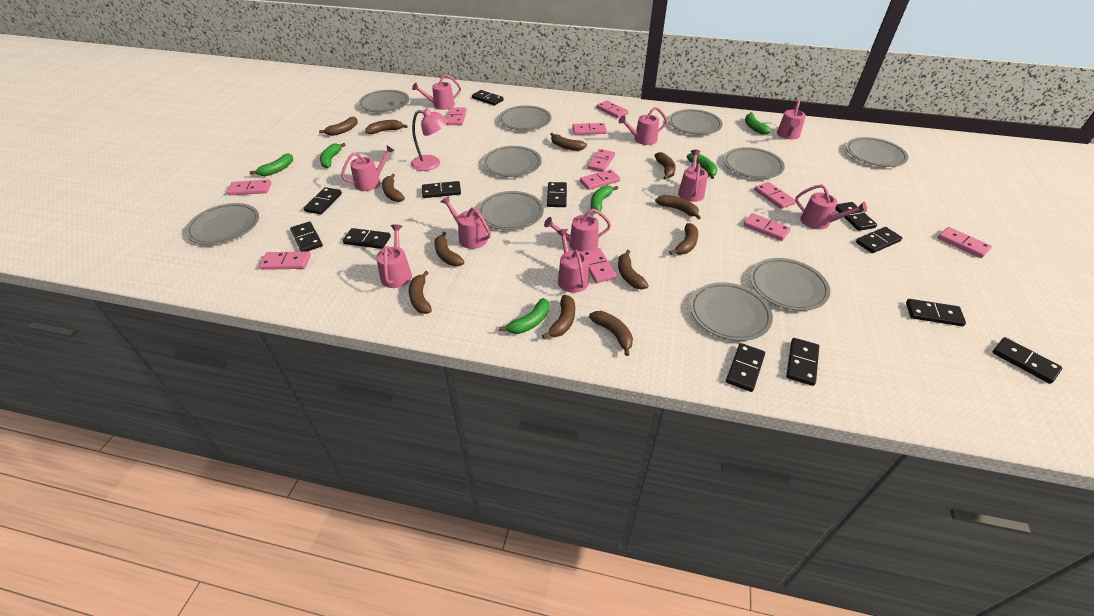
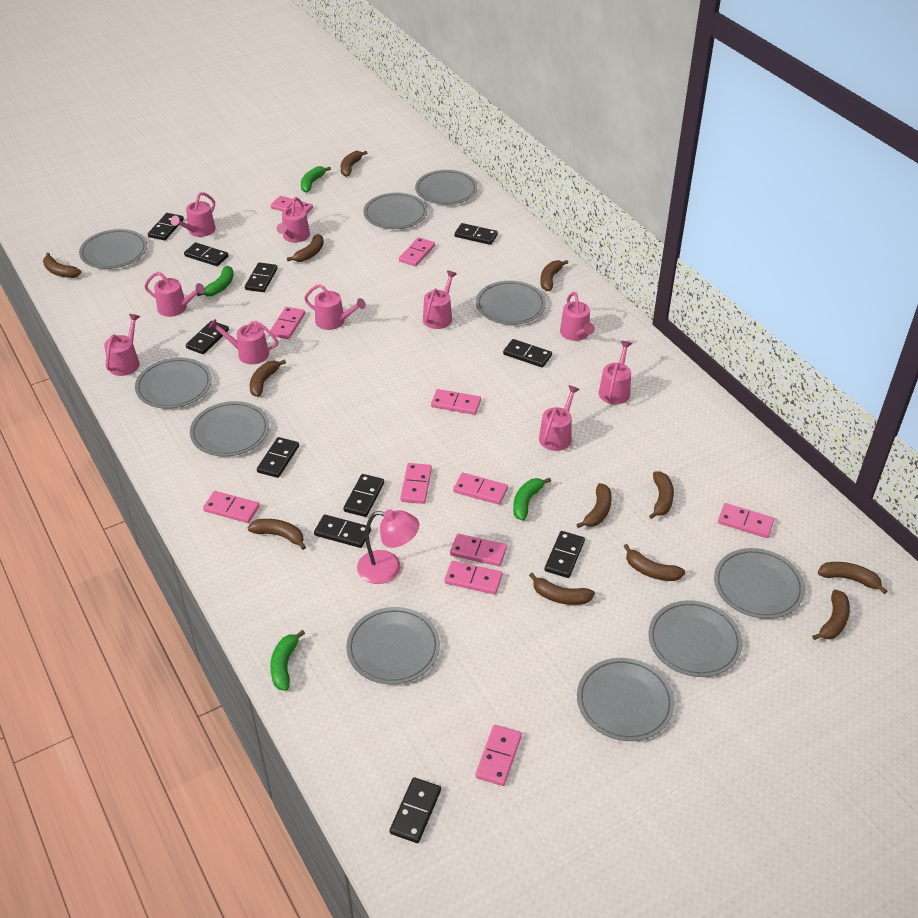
black domino: [290,221,323,251] [304,187,342,215] [343,228,391,249] [422,181,461,198] [472,90,504,105] [547,182,567,207] [726,343,765,392] [786,338,819,386] [835,202,877,231] [856,227,902,253] [906,299,966,326] [992,337,1063,384] = 12 -> [148,213,184,241] [184,242,229,266] [186,321,229,354] [245,262,277,292] [257,437,299,478] [314,514,371,548] [343,474,384,517] [390,777,441,843] [454,223,498,245] [503,339,552,368] [545,531,585,578] = 11
green banana: [250,153,293,176] [320,143,346,168] [499,298,549,334] [591,186,618,212] [686,153,718,179] [745,112,771,135] = 6 -> [197,266,233,296] [270,630,305,691] [301,166,331,193] [513,478,551,521] = 4

